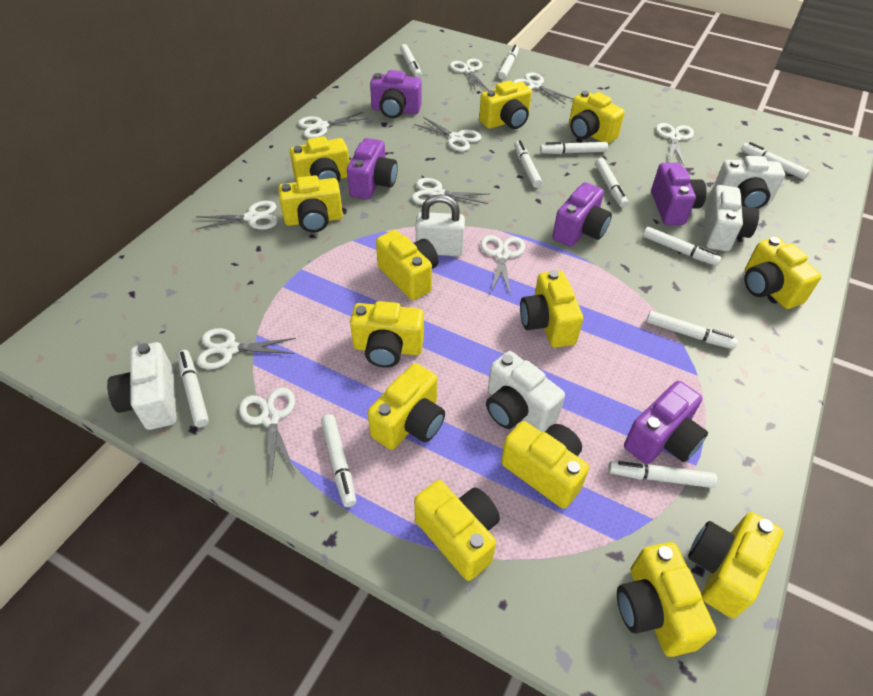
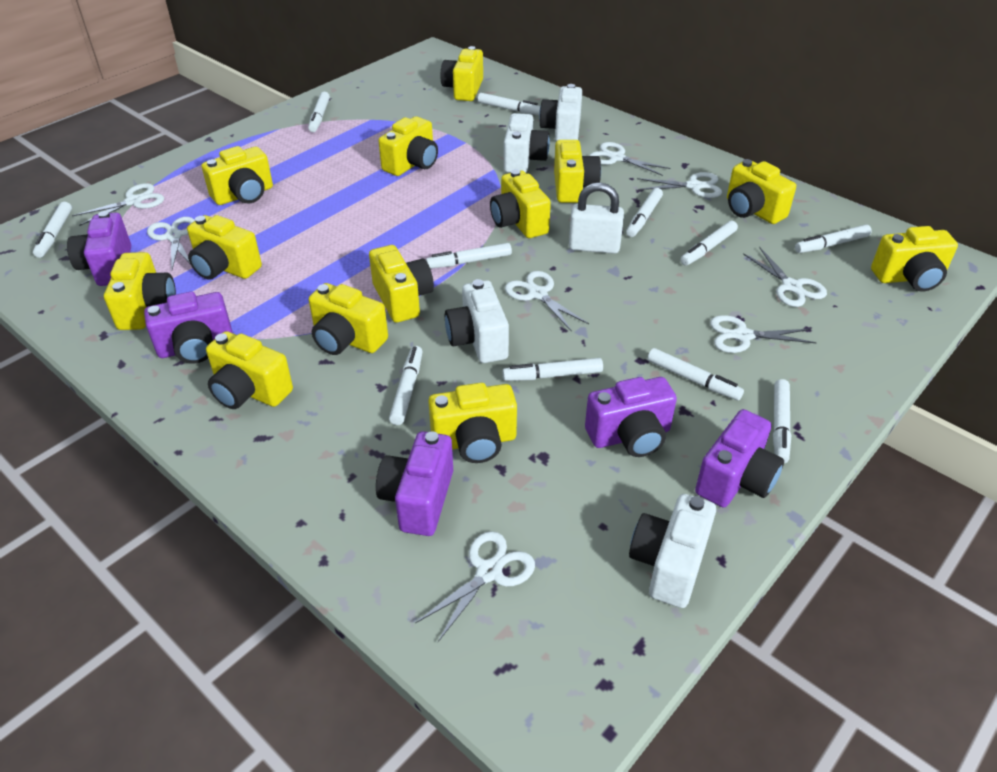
white scissors: [196,201,278,230] [197,328,296,369] [239,387,296,481] [298,112,369,138] [412,178,489,205] [414,117,481,151] [450,58,489,91] [480,235,525,294] [513,73,573,104] [656,123,694,165] = 10 -> [72,183,164,226] [147,217,195,269] [415,531,535,642] [505,271,589,332] [589,142,670,176] [637,172,722,198] [710,315,817,353] [743,247,827,307] = 8

